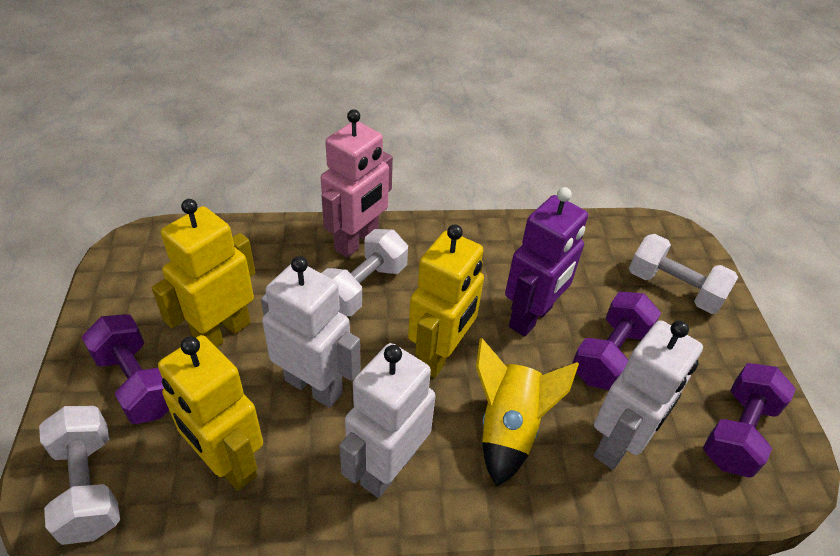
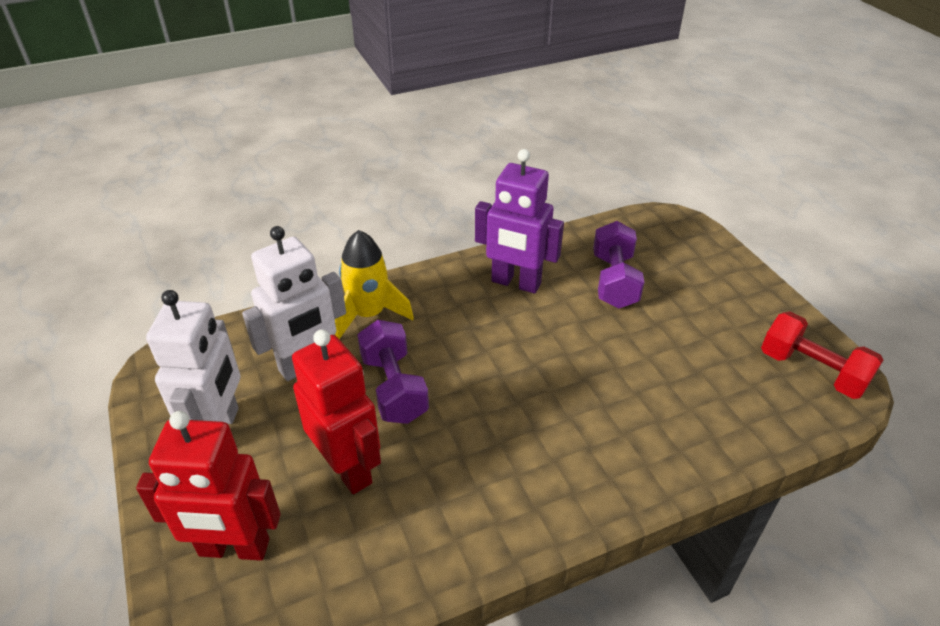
pink robot: [321,109,393,258] = 1 -> none = 0
purple dumbbell: [82,314,169,424] [572,292,661,390] [703,363,796,478] = 3 -> [358,320,429,424] [593,221,644,308] = 2
red dumbbell: none = 0 -> [761,312,883,399] = 1
red robot: none = 0 -> [136,411,281,561] [292,330,381,494] = 2
white dumbbell: [39,406,120,545] [321,229,408,316] [629,234,738,314] = 3 -> none = 0
white robot: [261,256,361,408] [339,343,436,498] [594,320,703,470] = 3 -> [146,290,241,424] [242,226,346,381] = 2
yellow robot: [152,199,255,347] [158,335,263,491] [408,224,484,378] = 3 -> none = 0

